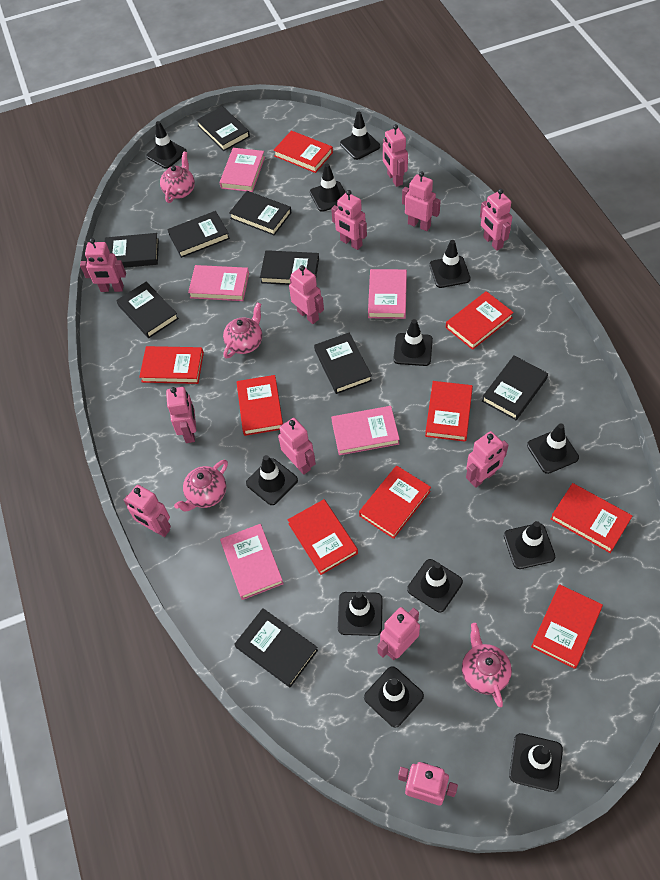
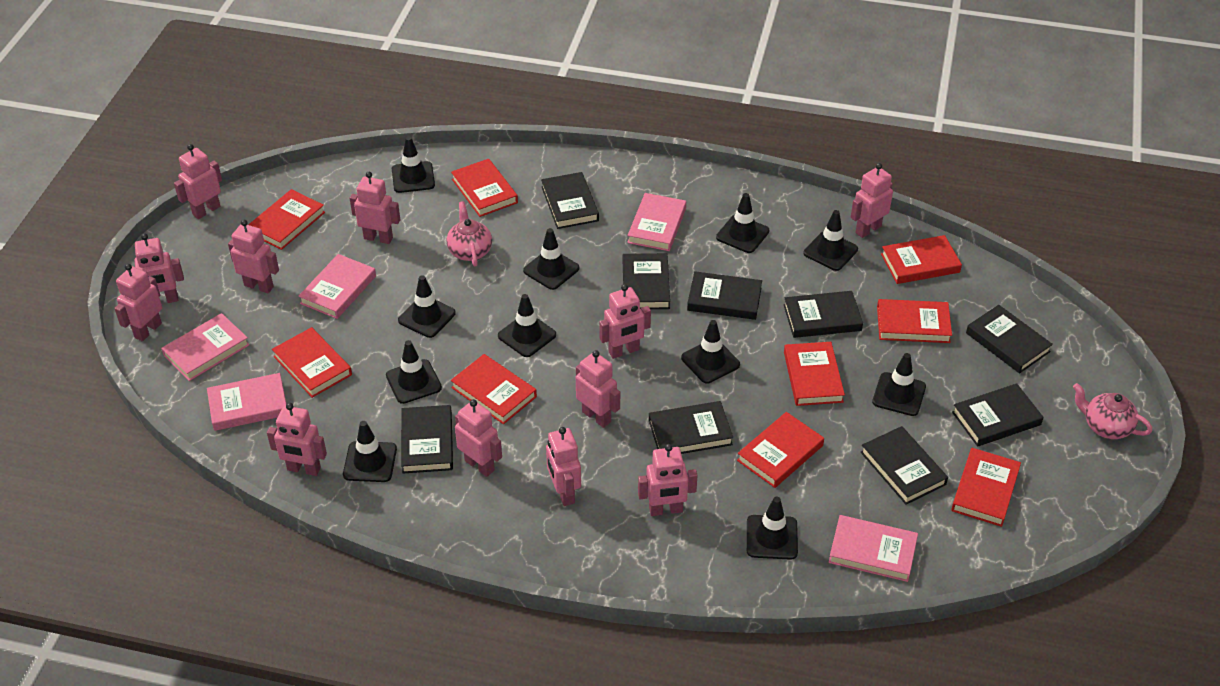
black traffic cone: [146,121,187,169] [246,455,298,505] [310,164,346,212] [338,592,383,636] [340,112,380,160] [364,666,424,728] [393,319,433,366] [407,559,463,612] [429,240,471,288] [504,521,555,569] [509,733,563,792] [527,423,579,474] = 12 -> [343,421,397,482] [386,340,442,404] [392,136,435,193] [398,275,456,338] [498,294,556,357] [523,228,579,290] [681,320,740,384] [716,193,769,253] [747,497,798,560] [804,210,858,271] [872,353,926,416] = 11
pink teapot: [160,152,195,203] [174,460,228,511] [223,302,262,359] [462,623,512,707] = 4 -> [447,201,492,266] [1073,383,1152,439] = 2

